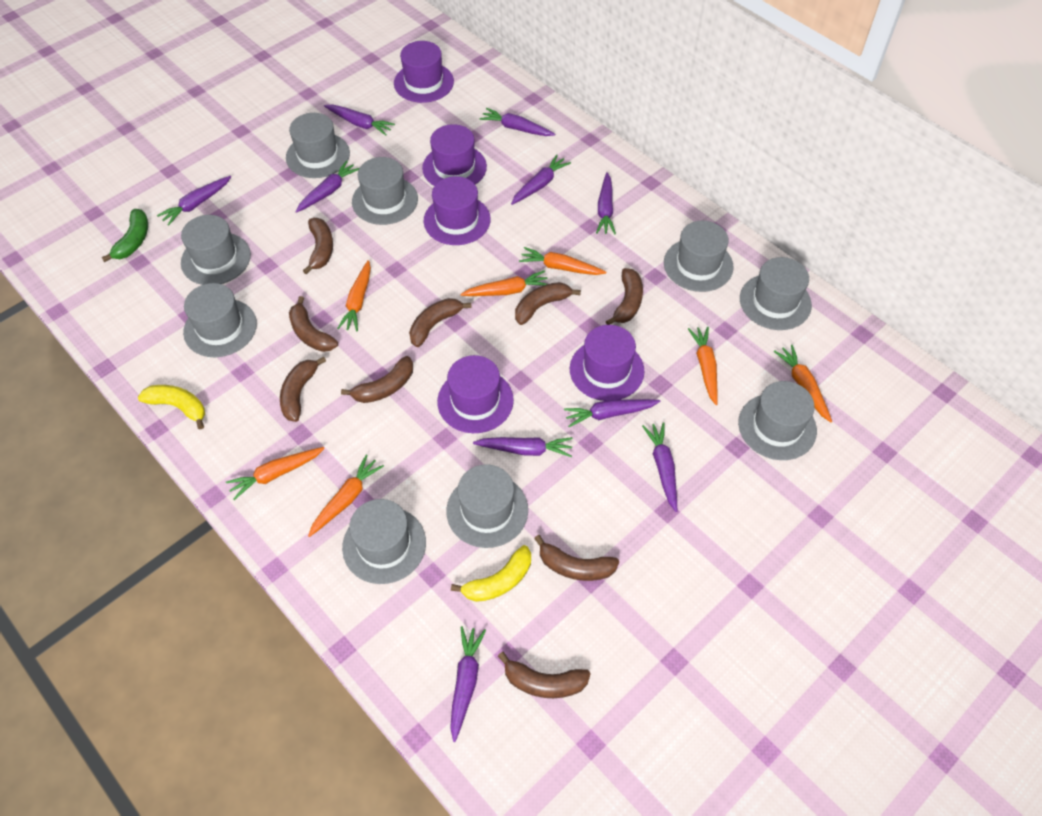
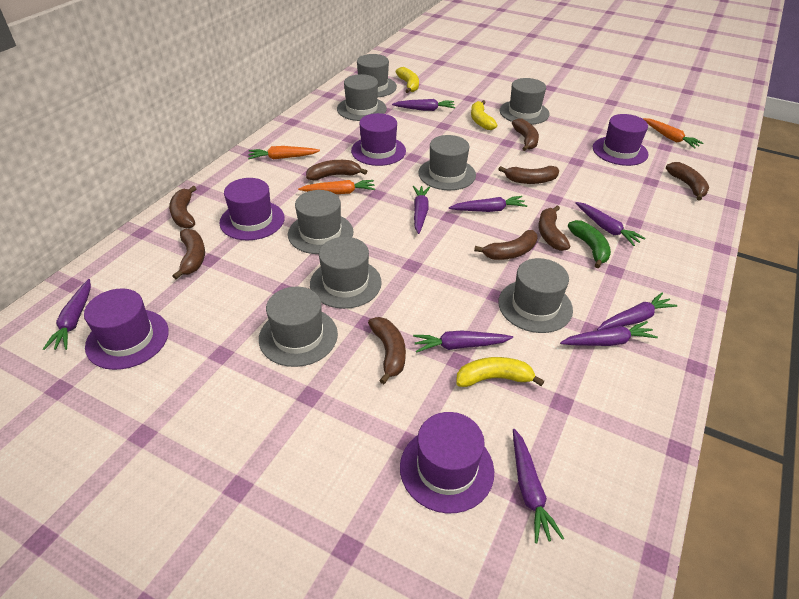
grey hat: [181,215,251,285] [183,283,257,357] [286,113,350,178] [342,499,426,584] [352,157,418,225] [446,464,528,548] [664,221,733,292] [738,381,817,460] [740,257,812,330] = 9 -> [259,287,338,367] [288,190,353,254] [310,237,382,309] [337,74,387,121] [357,54,397,97] [418,135,476,190] [498,258,573,333] [500,78,550,125] = 8
orange carrot: [226,447,325,500] [308,455,384,537] [337,260,371,331] [460,270,548,296] [519,247,606,275] [688,327,718,405] [774,345,832,422] = 7 -> [248,146,320,160] [298,180,375,194] [643,118,704,149] = 3
purple carrot: [157,176,231,226] [295,161,359,213] [324,105,395,135] [450,626,486,742] [473,437,573,457] [479,108,555,136] [511,155,571,205] [564,399,660,427] [596,172,616,234] [642,422,677,512] = 10 -> [43,279,91,350] [392,99,455,111] [413,186,430,234] [413,330,513,353] [449,196,527,212] [513,429,564,544] [560,321,658,346] [575,202,646,246] [597,293,678,330] = 9
yellow banana: [138,385,205,430] [451,545,531,602] = 2 -> [396,67,419,93] [456,357,544,387] [471,100,498,130] = 3

